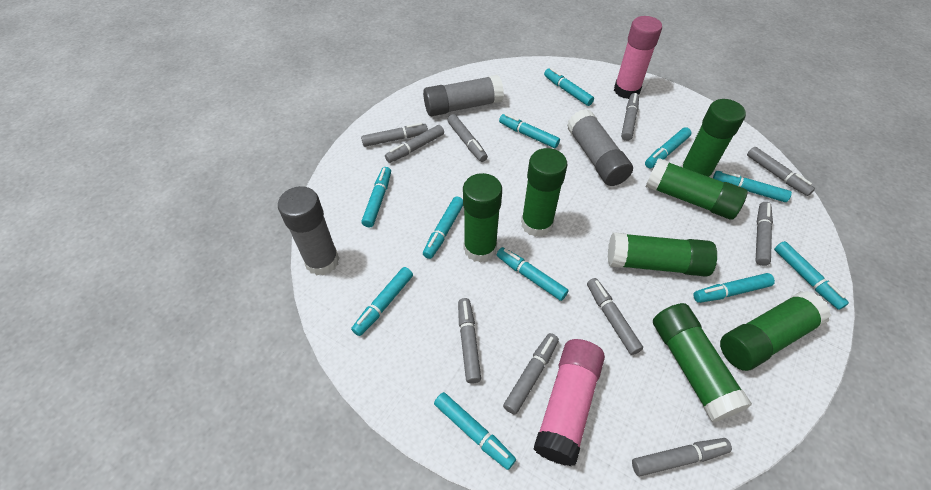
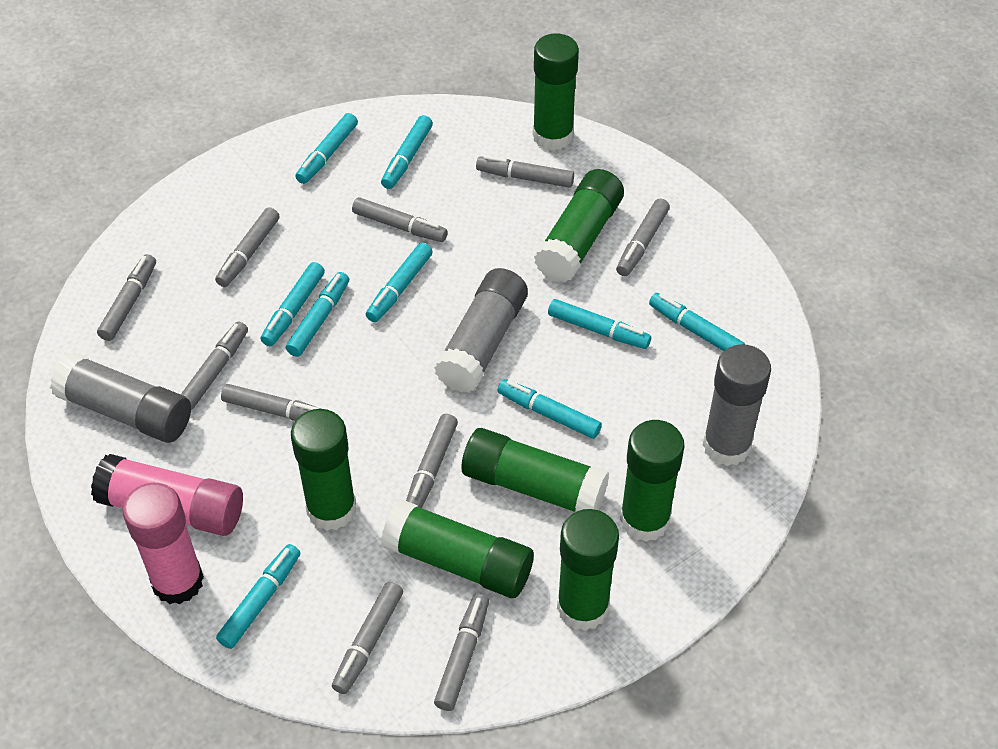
turquoise marker: [351,267,413,336] [362,167,391,227] [423,196,463,259] [434,392,516,470] [497,247,569,301] [499,114,560,148] [544,68,594,106] [645,127,691,168] [693,273,775,303] [713,170,792,202] [774,241,849,310] = 11 -> [216,544,300,649] [261,262,325,346] [286,272,349,357] [295,113,358,184] [366,243,433,322] [381,115,433,189] [497,379,602,439] [548,299,651,349] [649,293,745,351] = 9

